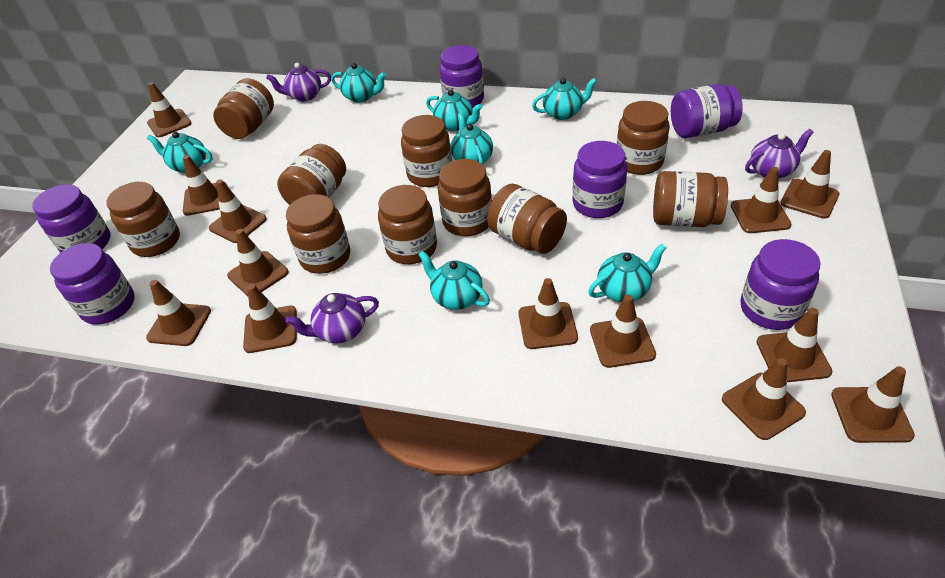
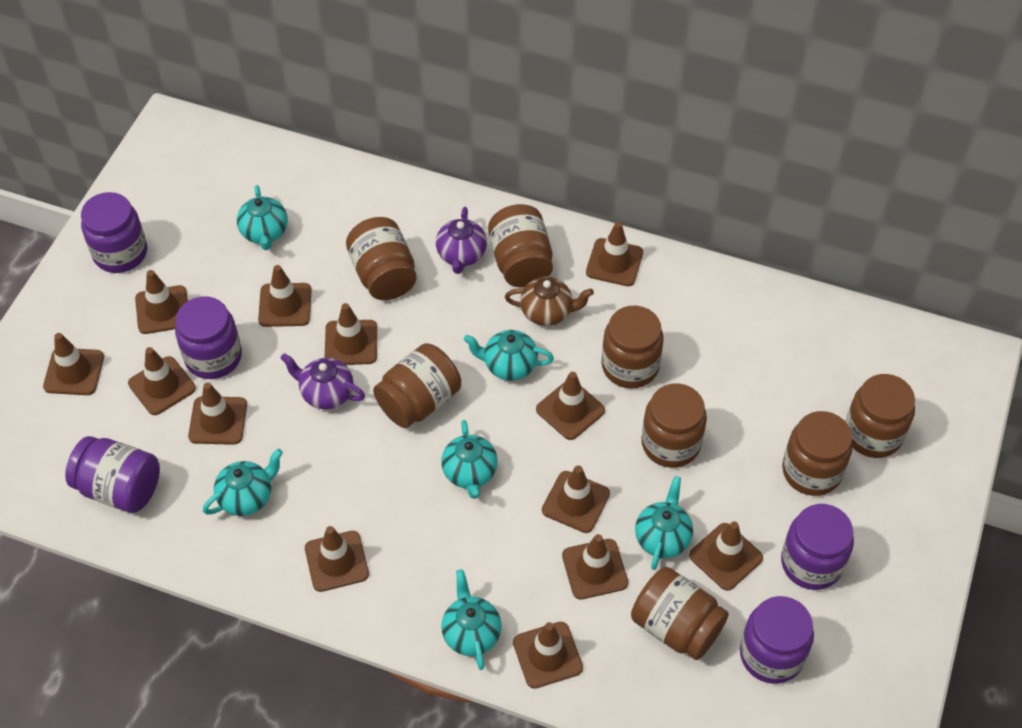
brown jar: [106,182,180,257] [213,78,274,139] [277,144,346,205] [286,194,350,274] [378,185,437,264] [401,115,452,187] [438,159,492,236] [487,184,567,254] [617,101,670,175] [653,171,728,227] = 10 -> [346,217,417,300] [373,343,461,428] [488,204,553,288] [602,306,664,389] [631,567,729,660] [641,383,707,468] [782,411,853,496] [845,374,915,458] = 8
brown teapot: none = 0 -> [505,277,594,326] = 1
purple jar: [32,184,110,253] [50,243,134,325] [439,45,484,108] [572,141,627,218] [671,84,743,138] [740,239,820,330] = 6 -> [65,436,160,513] [81,192,147,273] [175,296,242,379] [740,596,814,684] [781,504,854,590] = 5
purple teapot: [266,63,331,101] [286,293,379,344] [745,129,814,179] = 3 -> [281,353,365,409] [436,207,487,274] = 2
turquoise teapot: [147,132,213,173] [331,63,386,102] [418,251,490,310] [426,90,483,131] [451,113,493,165] [532,78,597,120] [588,244,666,302] = 7 -> [203,449,283,516] [237,185,288,250] [441,420,498,499] [441,569,502,670] [463,330,554,381] [635,476,693,570] = 6

